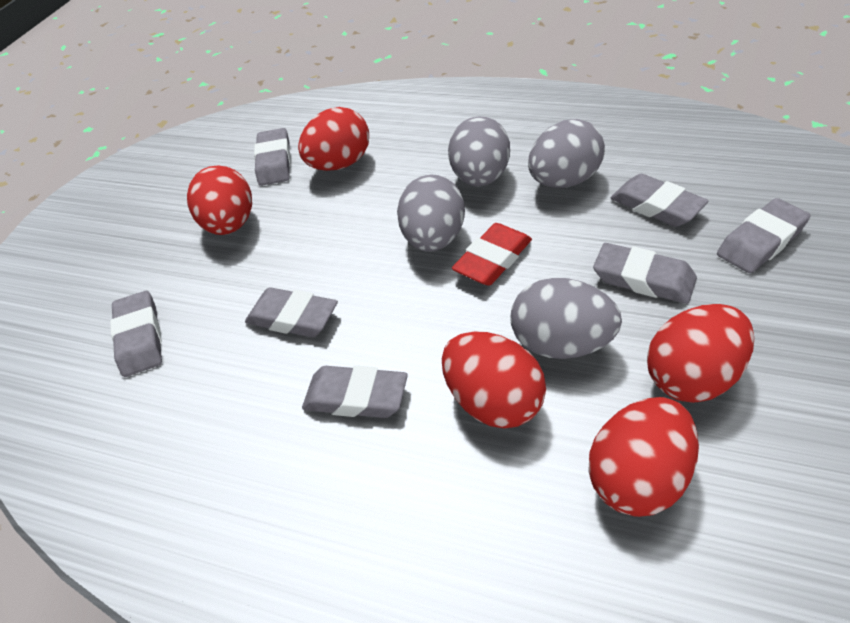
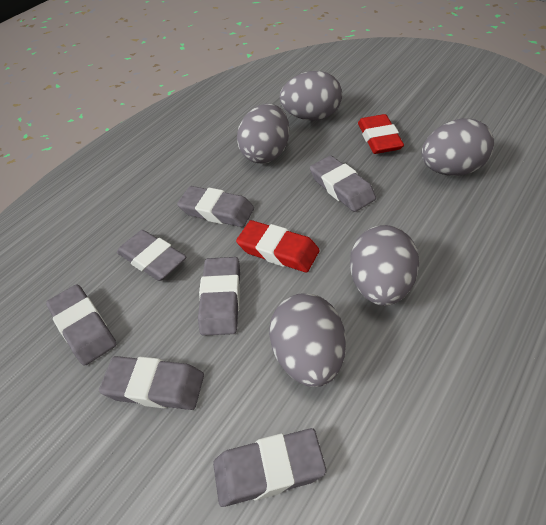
grey egg: [397,175,465,252] [448,116,510,186] [511,278,622,359] [528,119,605,188] = 4 -> [237,104,289,164] [269,293,346,387] [280,71,342,121] [350,225,419,306] [422,118,494,176] = 5
red egg: [187,166,252,235] [298,107,369,171] [442,331,546,428] [588,397,699,517] [647,304,754,403] = 5 -> none = 0
red eraser: [452,223,532,286] = 1 -> [236,220,320,272] [358,114,404,154] = 2

